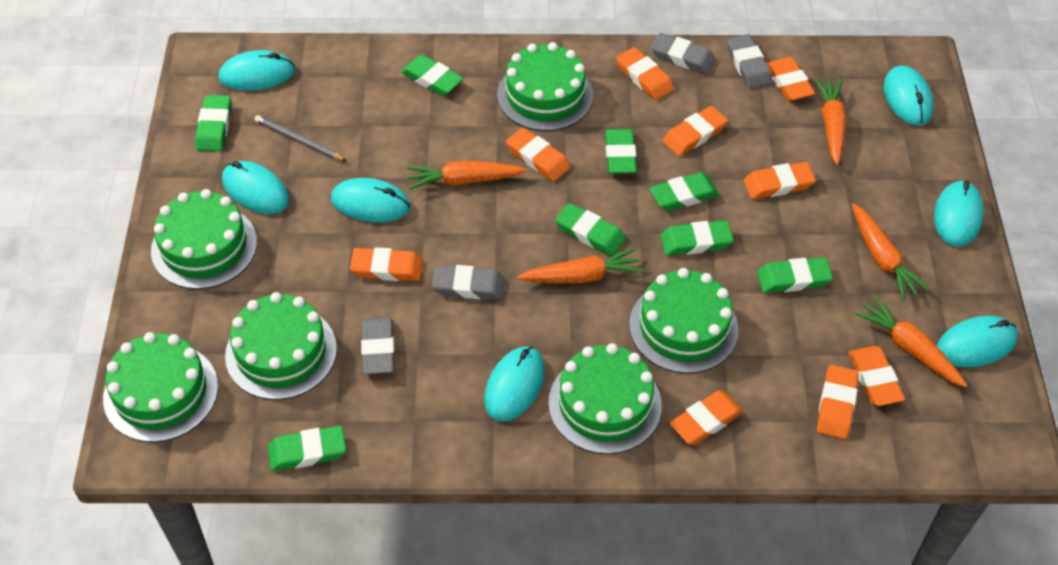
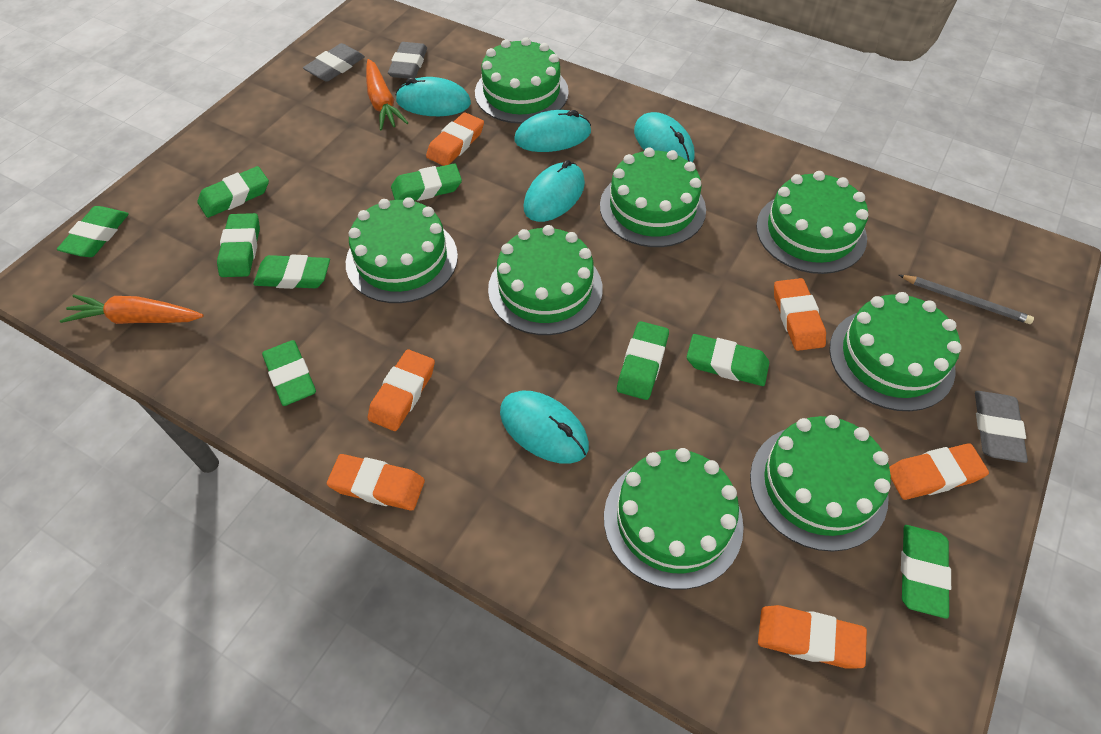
green cake: [103,332,218,442] [151,189,257,289] [225,292,337,400] [497,42,593,131] [548,343,662,454] [629,268,738,374] = 6 -> [346,197,458,303] [475,37,569,124] [488,225,603,335] [600,147,706,247] [604,448,744,590] [750,415,891,552] [756,171,868,274] [829,292,962,411] = 8
green eraser: [195,95,232,151] [268,426,346,471] [401,55,464,96] [555,203,626,256] [605,129,637,174] [650,172,719,211] [660,220,734,256] [757,257,833,293] = 8 -> [57,206,129,257] [197,166,269,218] [217,213,260,277] [253,255,330,289] [262,340,316,406] [391,164,462,201] [617,321,669,400] [687,334,769,386] [901,525,951,619] = 9
grey eraser: [361,318,395,374] [432,265,505,300] [651,33,715,74] [727,34,772,89] = 4 -> [303,43,365,82] [388,42,427,79] [975,391,1028,463] = 3
orange carrot: [407,160,526,190] [518,248,643,283] [814,78,846,165] [852,203,930,300] [855,296,967,387] = 5 -> [60,294,204,324] [366,59,408,131] = 2
orange eraser: [350,247,423,281] [506,127,570,182] [616,47,674,100] [663,106,728,156] [670,390,743,445] [744,162,816,199] [766,57,815,101] [817,365,859,439] [848,346,905,406] = 9 -> [327,454,425,511] [368,350,435,431] [426,112,484,166] [758,605,867,669] [774,278,826,351] [889,443,989,500] = 6
turquoise mouse: [218,50,295,90] [222,161,289,214] [331,178,410,222] [484,347,545,422] [884,66,933,126] [934,180,984,246] [937,316,1018,367] = 7 -> [396,77,471,116] [500,391,589,464] [514,110,591,152] [523,160,585,222] [634,112,695,162] = 5

